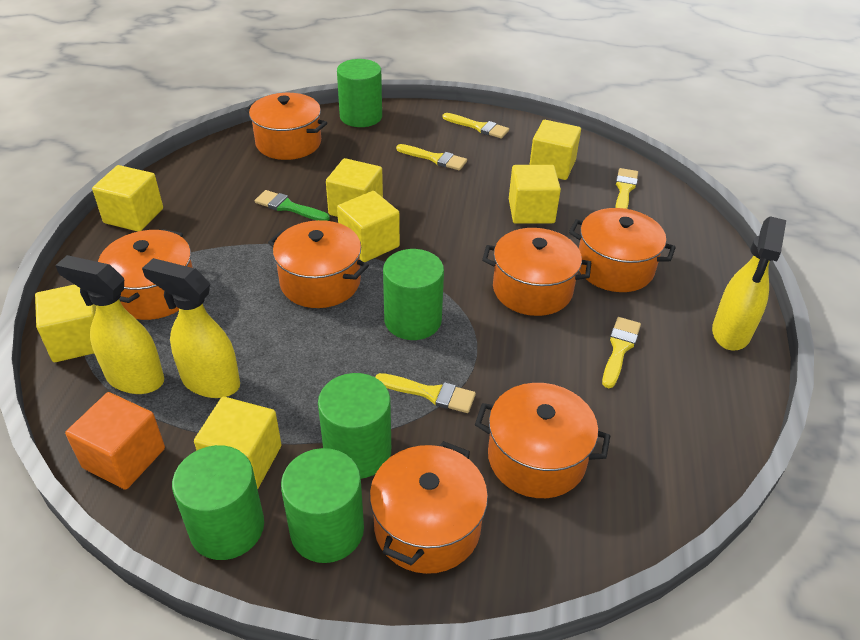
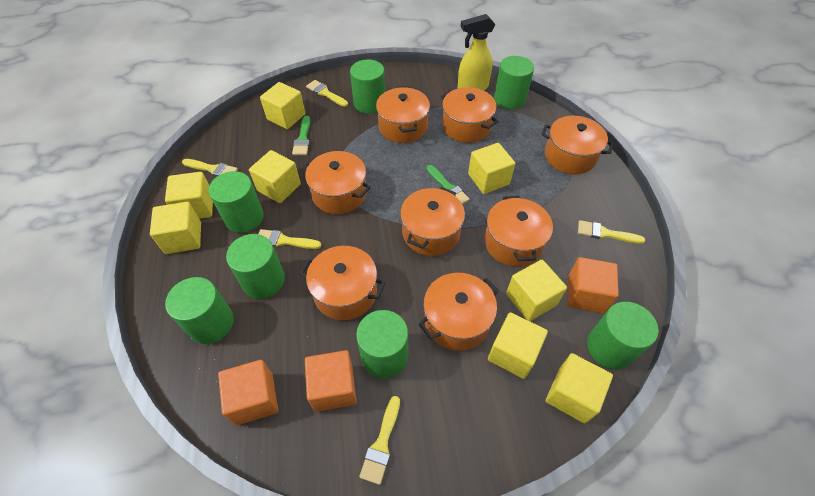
green brush: [255,190,330,221] = 1 -> [292,116,310,155] [426,165,470,204] = 2
green cylinder: [172,445,264,560] [281,448,364,563] [318,373,391,479] [337,59,382,127] [383,249,444,340] = 5 -> [165,277,234,344] [209,171,264,233] [226,234,285,299] [350,59,385,114] [356,310,408,379] [494,56,534,109] [587,302,659,370] = 7
orange cube: [65,392,165,490] = 1 -> [218,360,278,426] [305,350,356,412] [567,257,619,314] = 3
orange pot: [98,229,193,320] [245,93,327,160] [268,220,369,308] [370,441,488,574] [475,383,610,498] [482,228,591,316] [569,208,676,292] = 7 -> [300,246,385,320] [304,151,371,214] [376,87,430,143] [400,187,465,256] [418,273,499,351] [441,87,498,143] [484,196,553,267] [541,116,614,175] = 8
yellow cube: [35,284,96,362] [92,165,163,231] [194,397,282,489] [326,158,383,217] [337,191,400,262] [509,165,561,224] [530,120,581,180] = 7 -> [150,202,201,254] [165,172,213,219] [249,150,301,203] [260,82,305,129] [468,143,515,194] [488,312,548,379] [506,260,567,321] [546,353,613,424] = 8
yellow spray bottle: [55,255,164,394] [142,258,240,398] [712,216,786,350] = 3 -> [458,14,495,91] = 1

